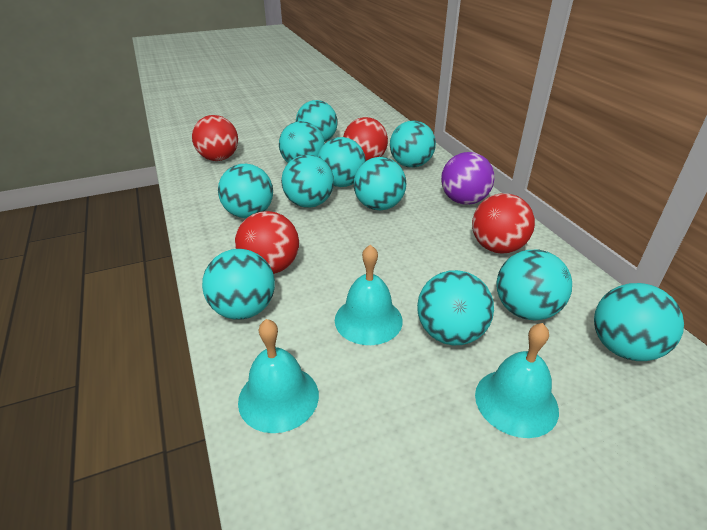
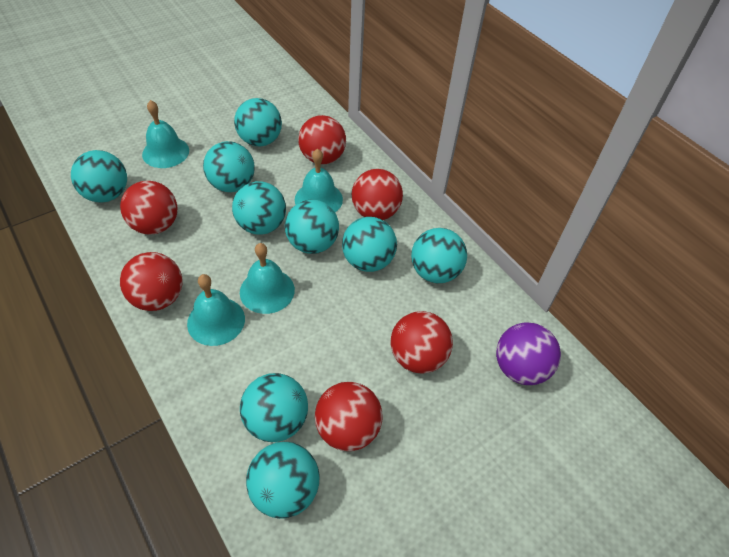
red ball: [192,115,238,161] [235,211,299,274] [343,117,388,161] [472,193,535,254] = 4 -> [120,180,177,235] [120,252,183,311] [298,115,346,164] [315,382,383,451] [352,169,403,220] [391,311,453,374] = 6
turquoise ball: [202,249,275,320] [218,164,273,218] [279,121,325,163] [281,155,334,208] [296,100,338,142] [317,137,366,187] [353,157,407,210] [390,120,436,168] [417,270,494,345] [496,250,572,321] [594,283,684,361] = 11 -> [71,150,127,203] [203,141,255,192] [232,181,286,235] [234,98,282,146] [240,373,308,442] [246,442,319,519] [285,199,339,254] [342,217,397,272] [411,228,467,283] = 9
turquoise bell: [238,319,319,433] [335,245,403,345] [475,323,559,438] = 3 -> [142,100,189,168] [187,274,245,346] [240,243,295,314] [295,149,343,212] = 4

